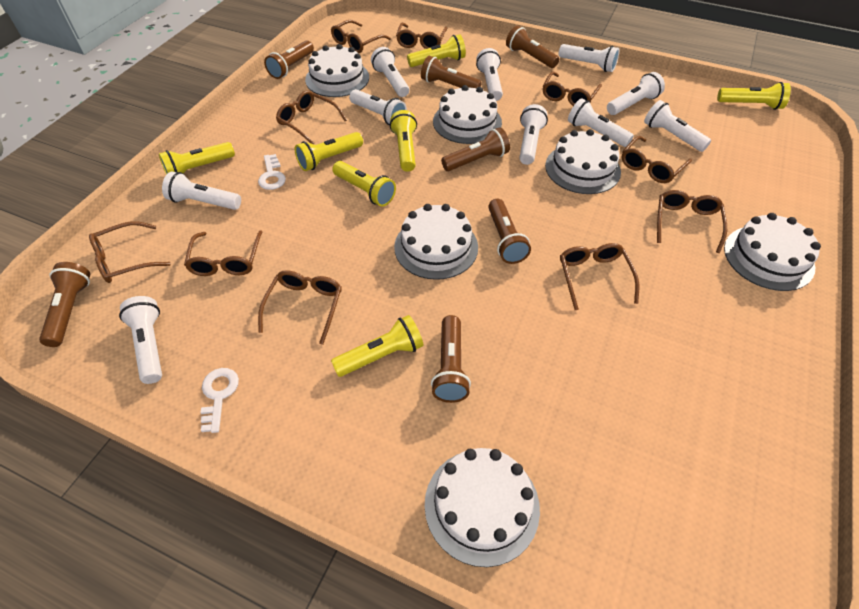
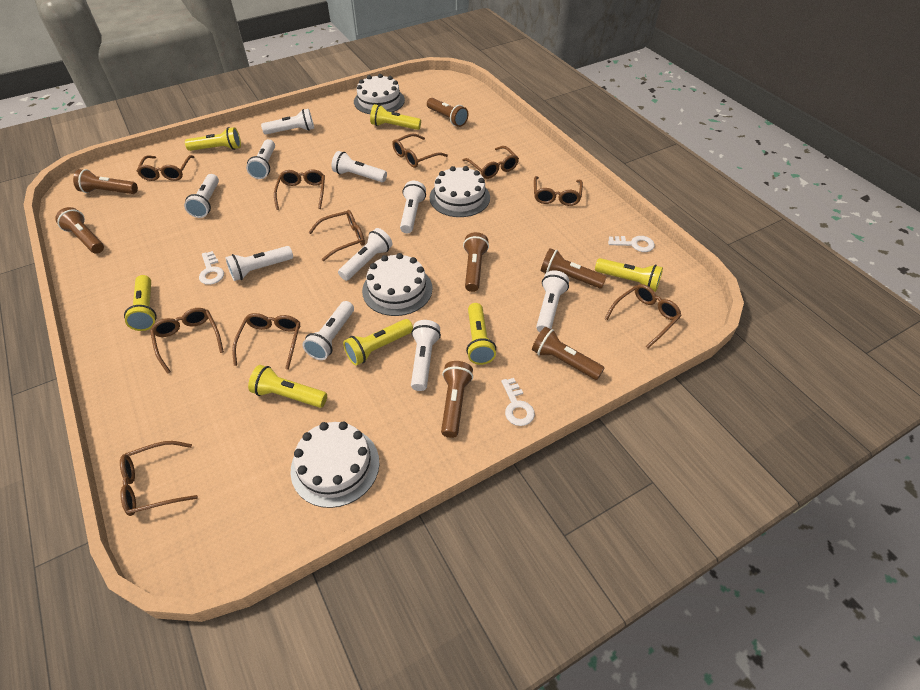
white cake: [305,44,369,97] [394,204,478,280] [425,448,540,567] [433,85,502,144] [545,129,621,194] [724,213,821,291] = 6 -> [290,422,379,508] [354,74,405,114] [362,253,433,316] [430,166,490,217] = 4
white key: [201,368,239,433] [258,154,286,190] = 2 -> [199,251,224,285] [501,378,535,426] [608,236,655,252] = 3

